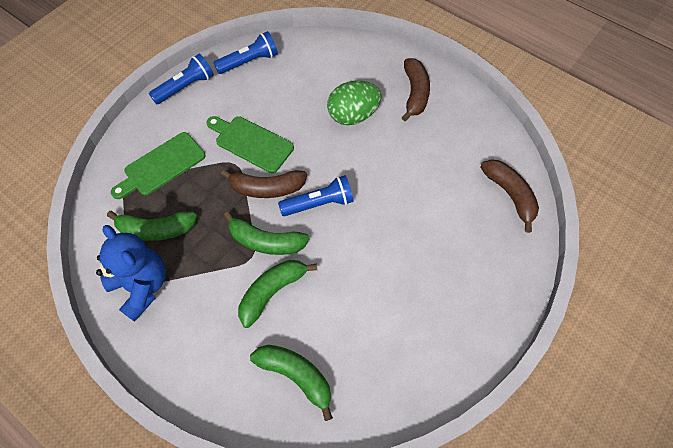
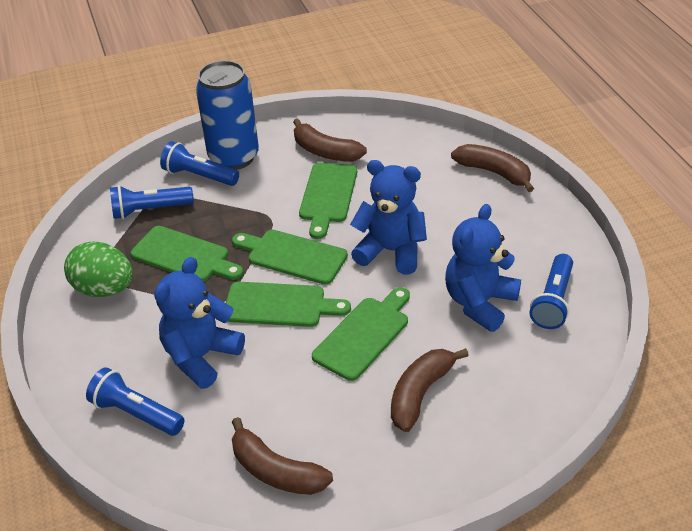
blue can: none = 0 -> [196,60,259,170] = 1
blue flashlight: [149,54,214,104] [213,31,278,74] [278,175,354,216] = 3 -> [86,367,184,436] [110,185,194,219] [160,141,239,186] [530,254,573,329] = 4
blue teddy bear: [96,225,166,322] = 1 -> [154,257,245,389] [350,160,427,274] [445,204,521,332] = 3
brown banana: [221,169,307,198] [401,58,430,121] [481,159,539,233] = 3 -> [232,417,333,495] [293,119,367,162] [391,348,469,432] [451,144,534,192] = 4
green banana: [107,211,197,241] [224,211,309,255] [238,260,317,328] [250,345,333,421] = 4 -> none = 0
green cutting board: [111,132,206,199] [206,116,294,173] = 2 -> [131,226,243,282] [226,282,351,327] [232,230,348,285] [299,163,357,239] [312,287,410,381] = 5

